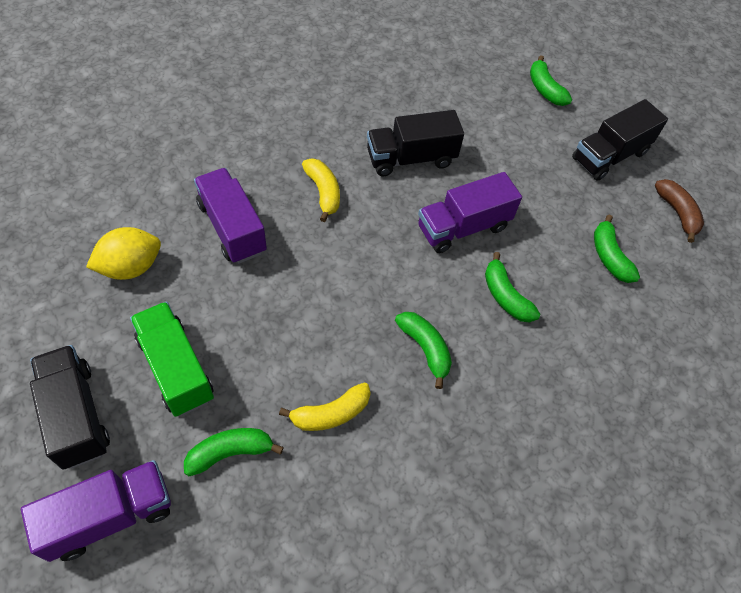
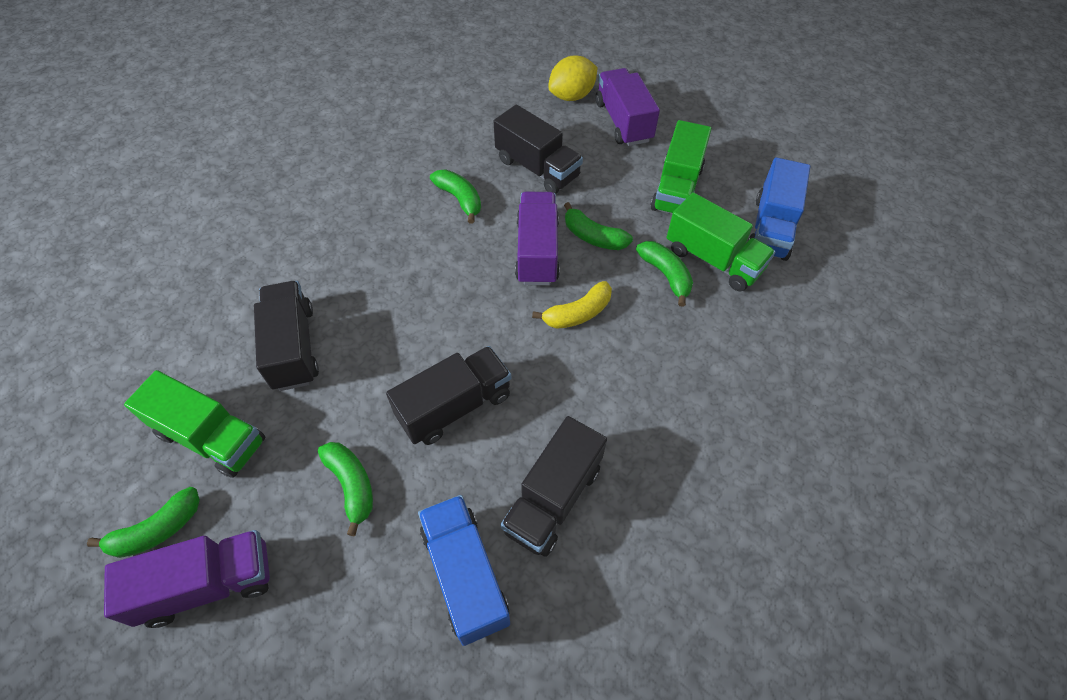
black truck: [30,345,110,470] [367,110,464,176] [572,99,668,181] = 3 -> [254,281,319,391] [386,346,511,445] [493,105,583,194] [501,416,607,557] = 4
blue truck: none = 0 -> [418,495,510,646] [747,157,810,261] = 2
brown banana: [655,179,704,243] = 1 -> none = 0
green truck: [130,301,214,417] = 1 -> [124,370,265,478] [650,120,712,214] [667,192,776,292] = 3
yellow banana: [279,382,371,431] [302,158,340,222] = 2 -> [532,281,612,329] = 1

